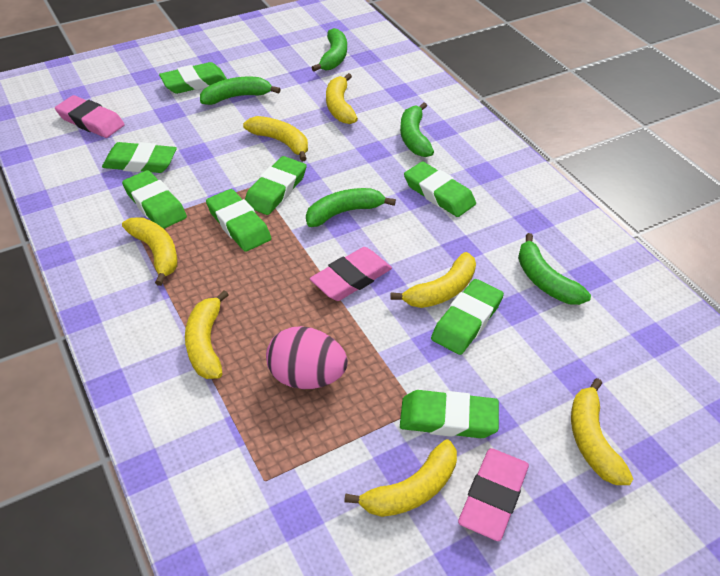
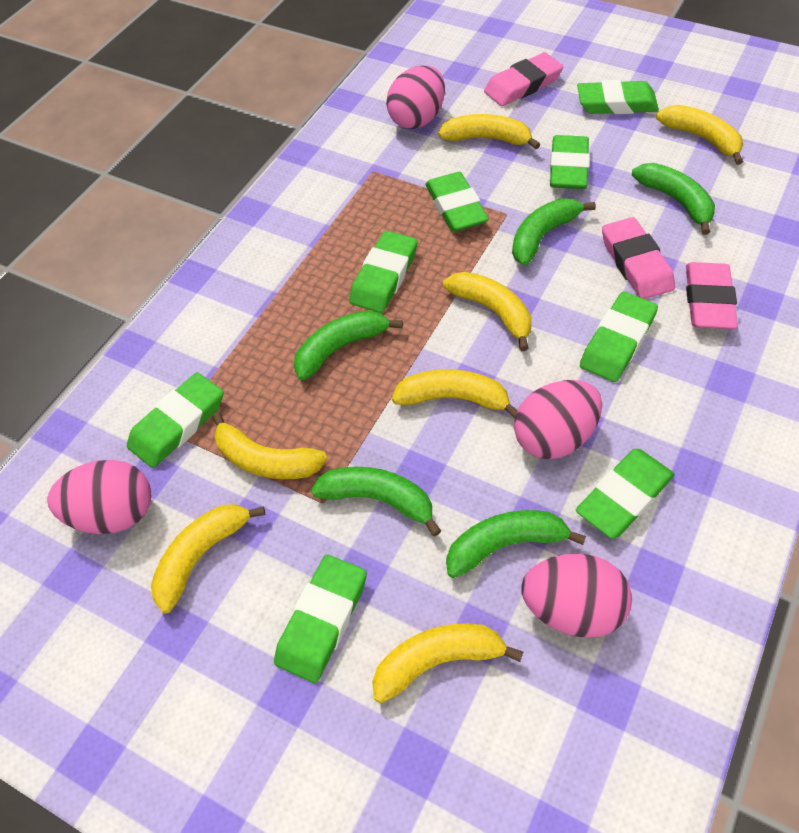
pink egg: [266,326,348,389] = 1 -> [48,460,151,534] [386,65,445,129] [514,380,602,459] [521,554,632,638] = 4

